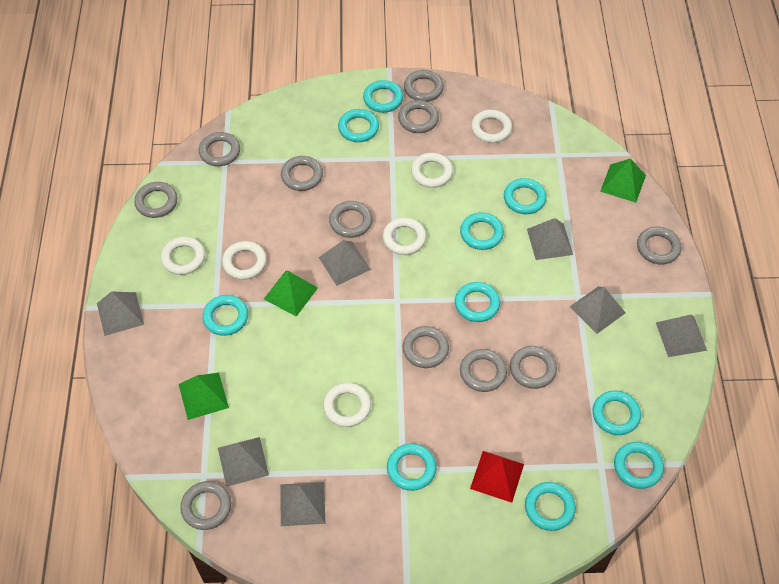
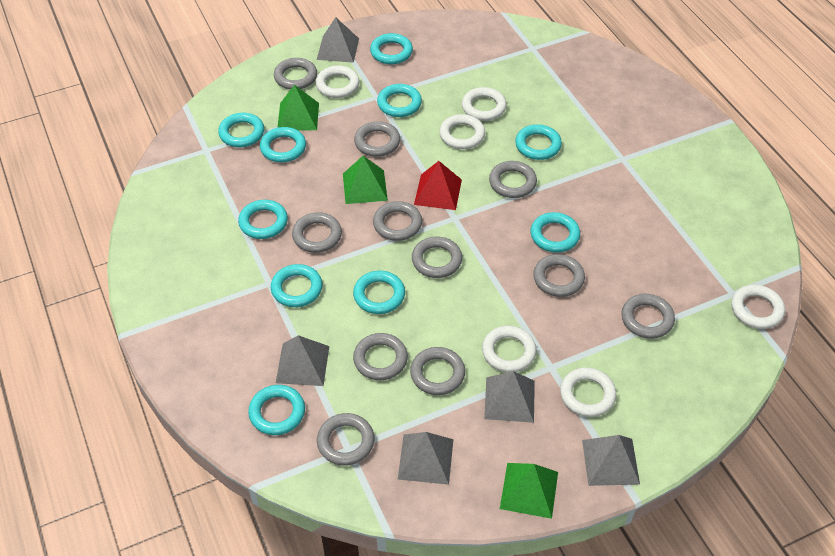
grey pyramid: [97,291,144,336] [218,437,269,487] [280,482,325,526] [319,240,371,286] [527,218,573,260] [570,286,626,334] [656,315,707,357] = 7 -> [276,335,329,386] [317,17,359,63] [398,432,454,485] [484,371,535,423] [582,435,640,486] = 5

